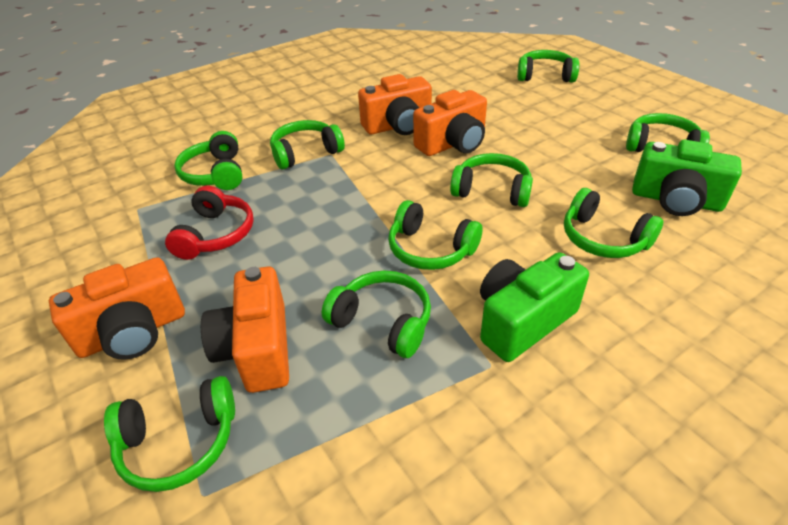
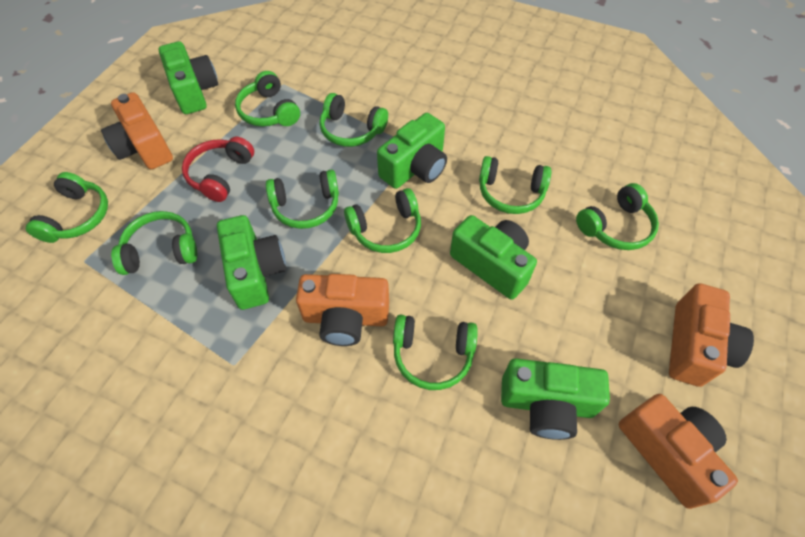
green camera: [480,252,589,362] [632,140,742,216] = 2 -> [158,41,218,114] [217,215,286,310] [377,113,447,189] [450,215,537,300] [501,358,610,440] = 5

